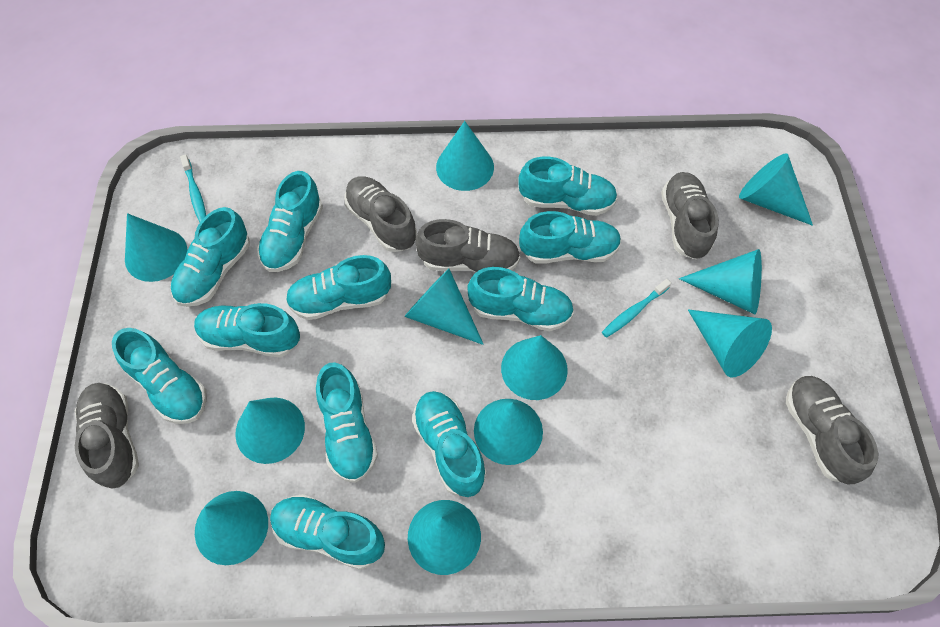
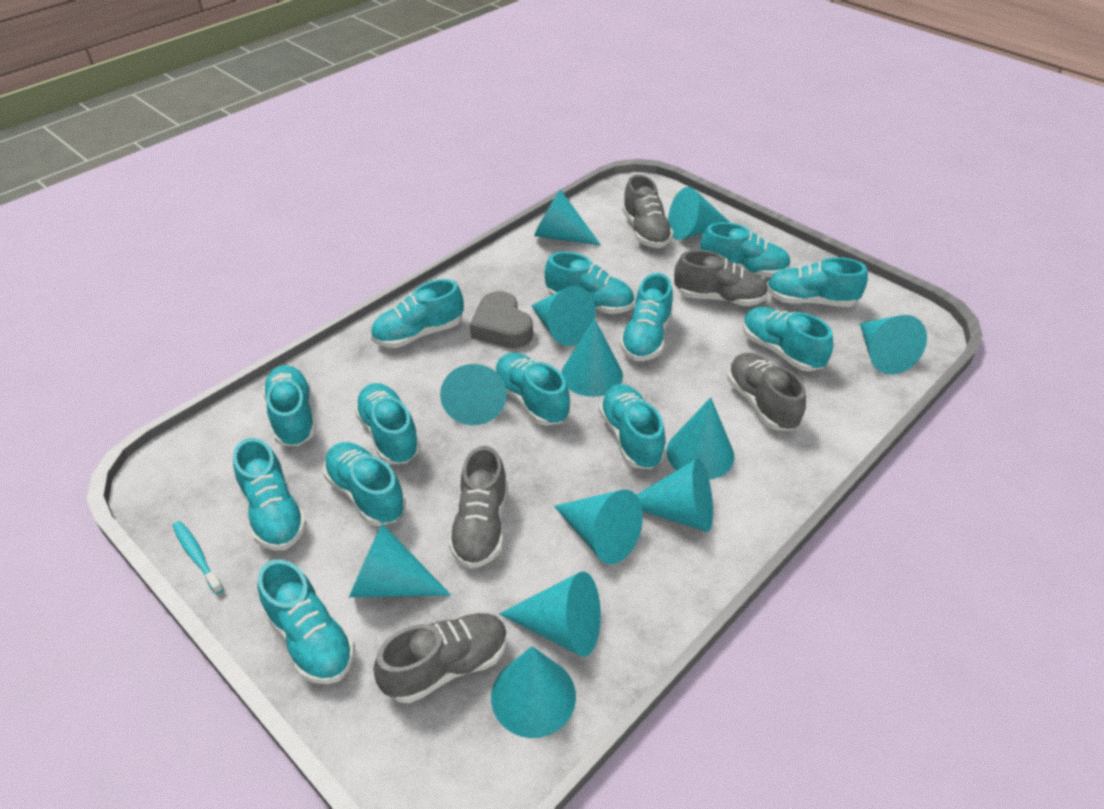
grey heart: none = 0 -> [470,291,533,348] = 1
turquoise cone: [125,213,187,282] [195,491,268,565] [235,398,305,464] [404,269,484,345] [408,500,481,575] [436,121,494,191] [474,399,543,465] [501,335,568,400] [679,249,762,314] [688,309,772,378] [739,153,813,226] = 11 -> [349,523,451,597] [440,364,507,425] [491,646,576,738] [499,571,601,657] [531,286,596,346] [534,190,601,245] [554,490,643,564] [561,318,623,397] [637,458,713,532] [667,397,734,480] [668,187,731,240] [860,315,927,374] = 12
turquoise shoe: [112,328,207,424] [170,207,250,307] [194,303,300,357] [257,171,323,272] [270,494,385,570] [285,255,391,320] [316,363,378,483] [412,391,486,497] [467,267,574,331] [518,157,618,216] [519,211,621,264] = 11 -> [233,438,307,551] [258,559,355,684] [263,365,316,446] [323,442,406,526] [354,383,421,464] [371,279,463,348] [495,353,570,426] [545,252,634,314] [599,384,666,469] [620,273,673,361] [700,222,791,277] [743,307,833,371] [767,257,868,307] = 13
turquoise toothbrush: [180,154,206,223] [602,279,671,338] = 2 -> [173,521,224,594] = 1

